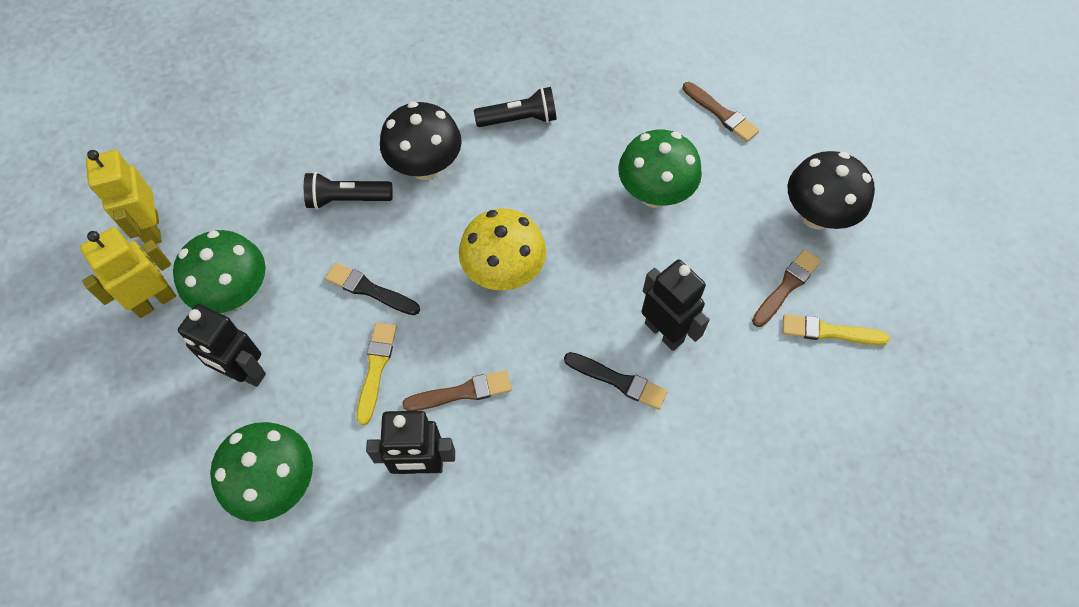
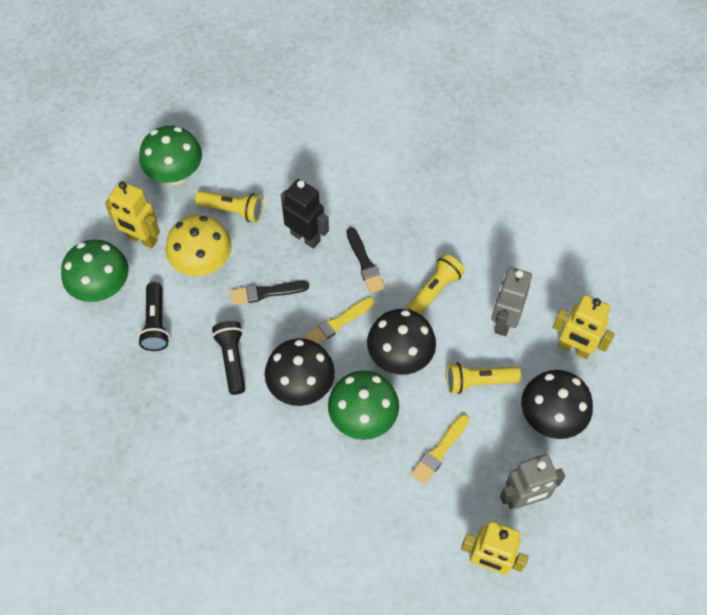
black mushroom: [380,102,462,180] [788,151,875,230] = 2 -> [265,338,335,406] [367,309,436,375] [521,370,593,439] = 3
black robot: [178,304,266,387] [366,411,455,474] [641,260,710,351] = 3 -> [281,179,329,249] = 1
brown brush: [402,370,512,411] [683,82,759,142] [752,249,821,327] = 3 -> none = 0
grey robot: none = 0 -> [491,267,532,336] [500,454,565,509] = 2
yellow flashlight: none = 0 -> [195,191,263,222] [406,254,465,315] [447,362,521,394] = 3
yellow robot: [80,227,176,318] [86,150,162,244] = 2 -> [105,181,160,248] [461,521,529,575] [553,295,615,359] = 3

